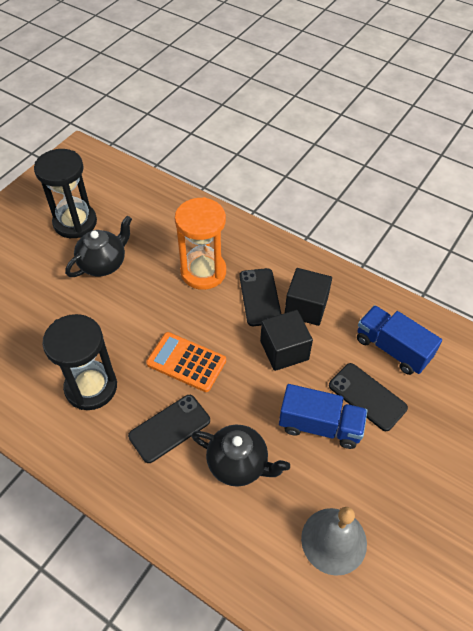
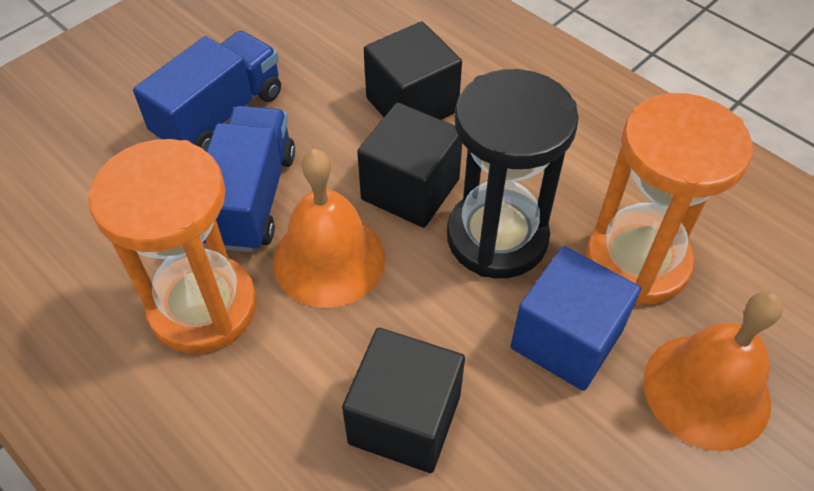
black cube: [260,310,313,371] [285,268,332,326] = 2 -> [342,328,465,473] [357,102,462,228] [364,21,462,120] = 3
black hourglass: [34,149,97,238] [42,314,117,410] = 2 -> [447,69,579,278] = 1
black phone: [128,395,210,463] [239,268,281,326] [329,363,408,431] = 3 -> none = 0
black teapot: [65,216,132,277] [191,425,290,487] = 2 -> none = 0
blue cube: none = 0 -> [511,246,641,391] = 1
grey bell: [301,507,367,576] = 1 -> none = 0
orange bell: none = 0 -> [273,149,386,308] [643,292,783,451] = 2
orange calculator: [146,332,226,392] = 1 -> none = 0
orange hourglass: [175,197,226,290] = 1 -> [88,139,257,353] [586,93,753,305] = 2

